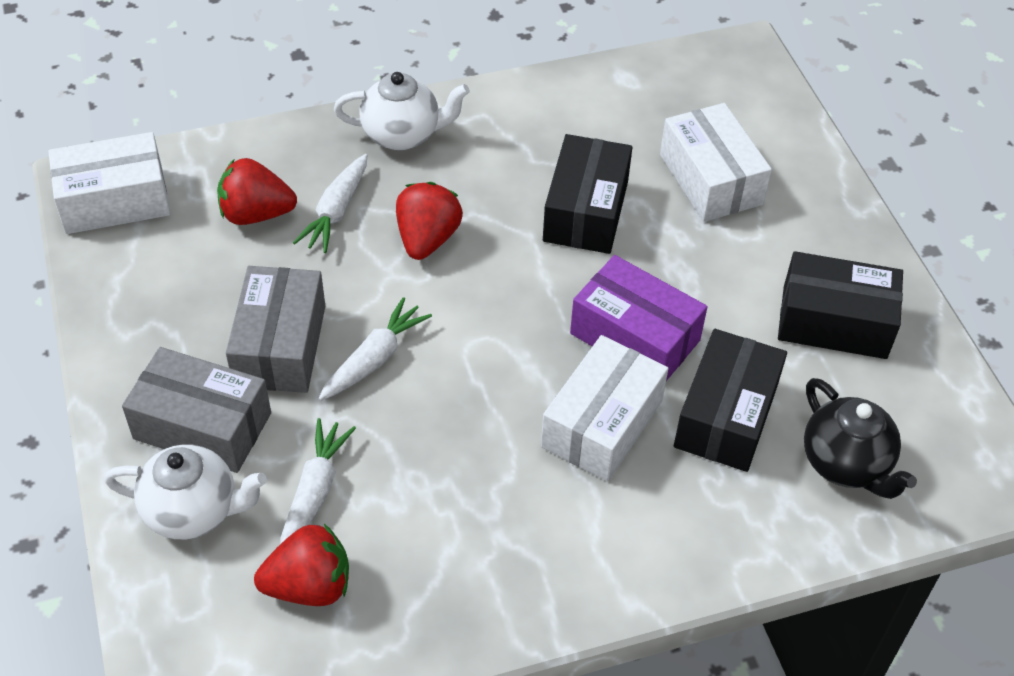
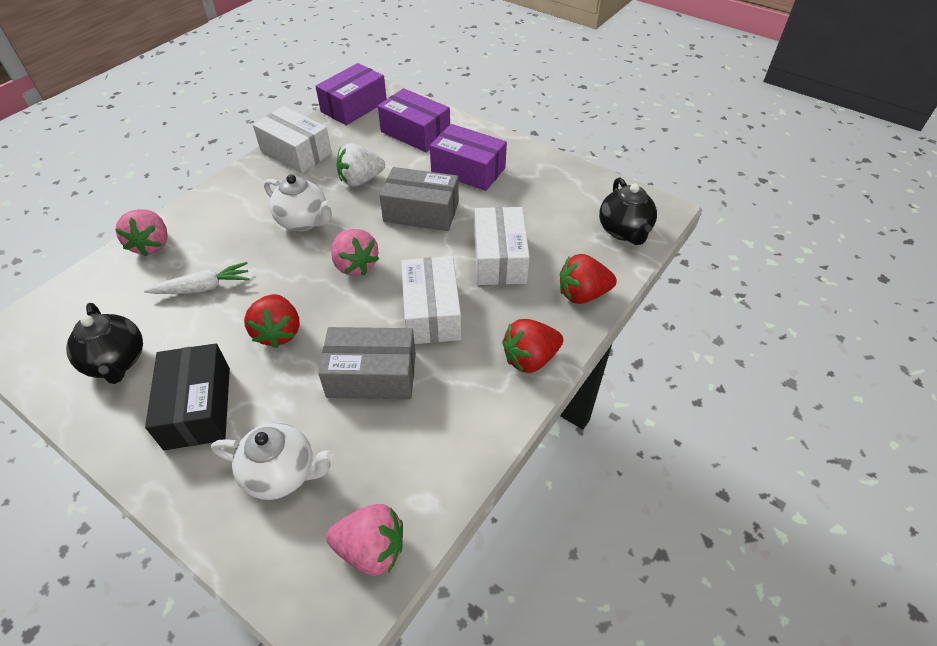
black box: [543,134,632,254] [674,329,787,472] [778,251,903,359] = 3 -> [145,343,230,450] = 1
black teapot: [804,378,917,499] = 1 -> [66,303,143,384] [599,178,657,245] = 2
pink strawberry: none = 0 -> [115,209,168,256] [326,504,403,576] [331,229,379,276] = 3
purple box: [570,255,707,381] = 1 -> [315,63,387,125] [378,88,450,152] [430,124,507,191] = 3
white carrot: [280,418,356,544] [293,154,367,253] [318,297,432,401] = 3 -> [144,262,249,294] = 1
white strawberry: none = 0 -> [336,143,385,187] = 1

